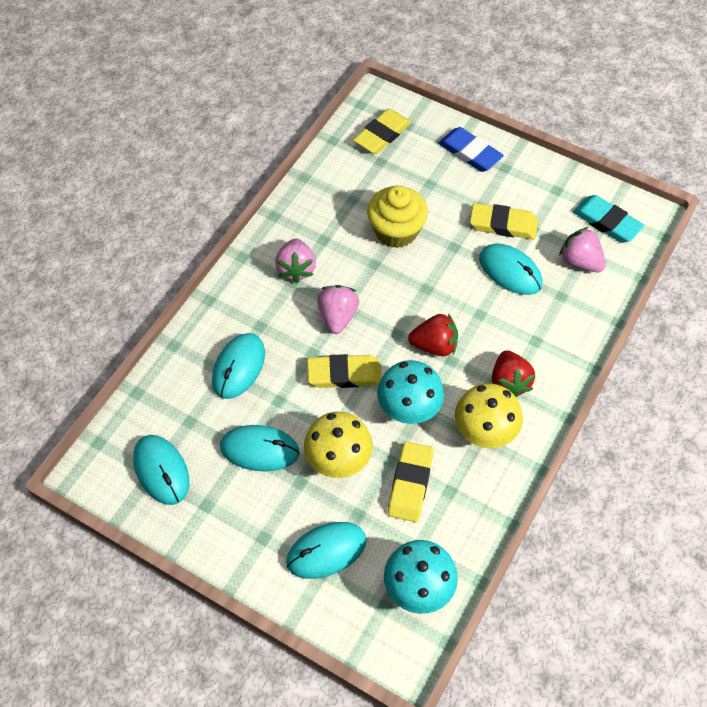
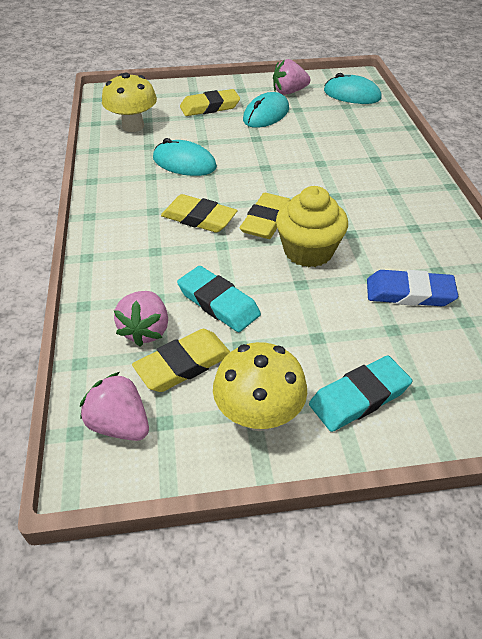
red strawberry: [408,313,458,356] [492,351,535,398] = 2 -> none = 0
turquoise eraser: [573,195,644,243] = 1 -> [177,266,261,332] [309,356,412,432] = 2
turquoise mouse: [133,435,189,505] [212,333,265,399] [220,425,300,472] [286,522,367,579] [479,243,542,295] = 5 -> [153,138,217,176] [243,92,289,128] [324,73,382,104] = 3
turquoise mushroom: [377,360,444,424] [384,540,458,614] = 2 -> none = 0

